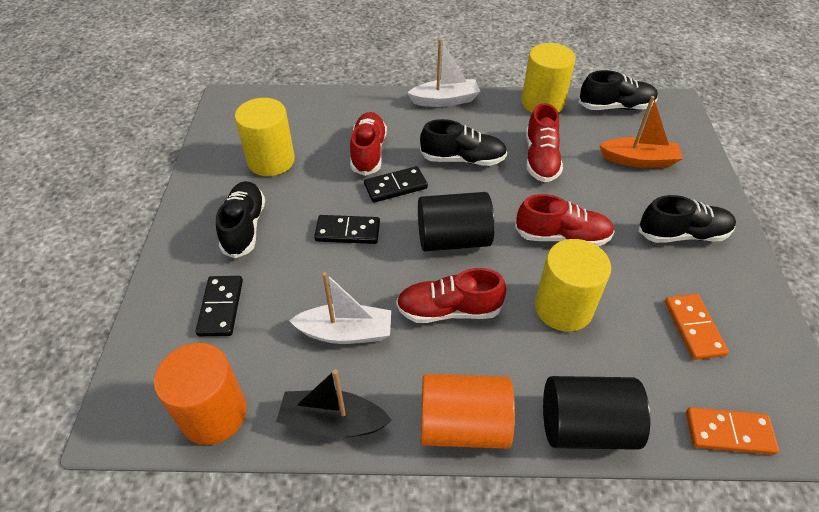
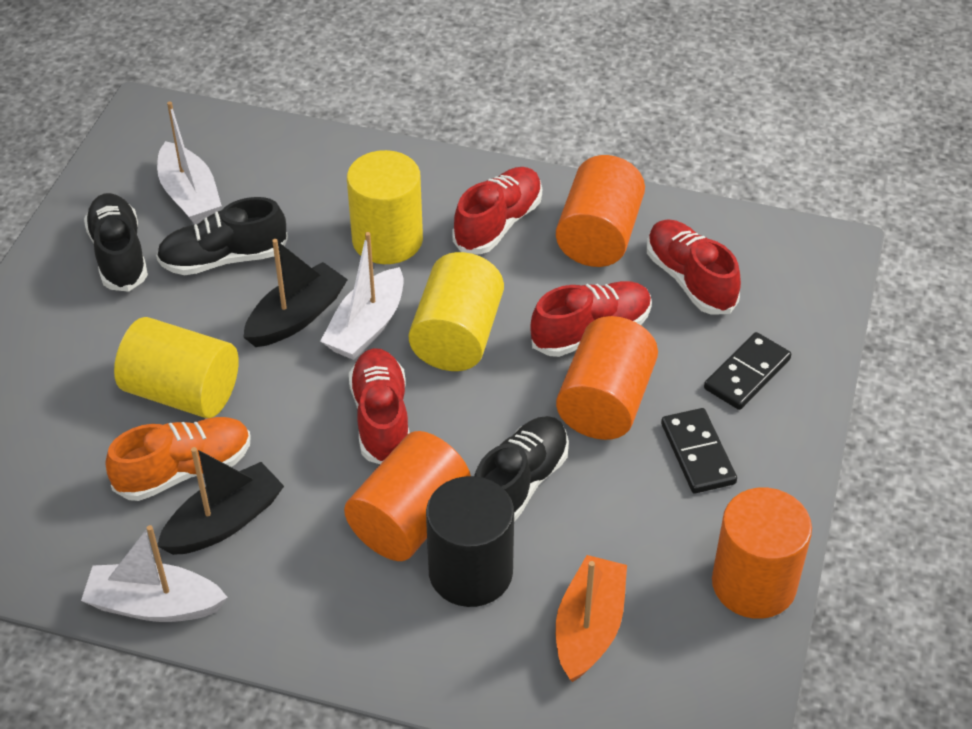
black boat: [276,369,392,437] = 1 -> [157,447,284,555] [243,239,348,347] = 2
black cylinder: [418,192,495,251] [543,376,650,450] = 2 -> [426,476,514,607] = 1
black domino: [196,276,243,336] [314,215,380,244] [364,166,428,203] = 3 -> [661,408,737,493] [704,332,791,410] = 2
black shoe: [216,181,265,258] [420,119,507,166] [579,70,658,110] [638,195,736,243] = 4 -> [84,193,148,292] [156,197,288,275] [474,416,569,522] = 3
orange cylinder: [154,343,247,445] [421,374,515,449] = 2 -> [344,431,471,561] [556,155,645,267] [556,316,658,440] [712,488,812,619] = 4
orange domino: [665,294,729,360] [686,407,779,455] = 2 -> none = 0
orange shoe: none = 0 -> [106,417,251,501] = 1
white boat: [289,272,391,344] [407,39,481,107] = 2 -> [81,525,228,622] [157,102,222,224] [320,232,404,360] = 3

